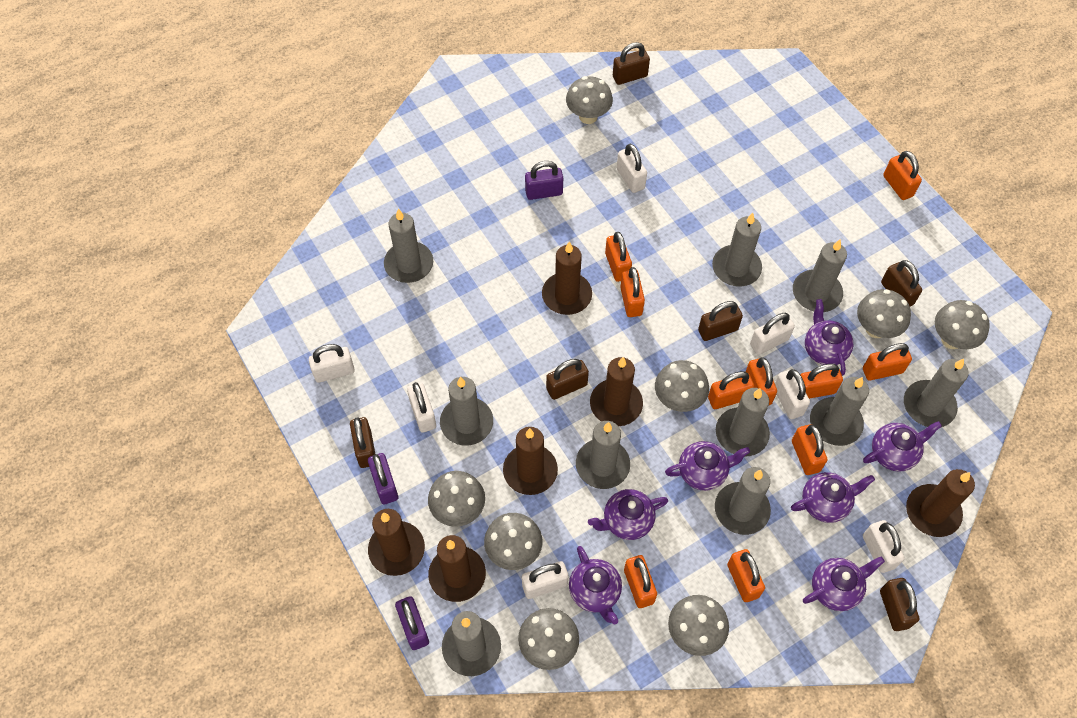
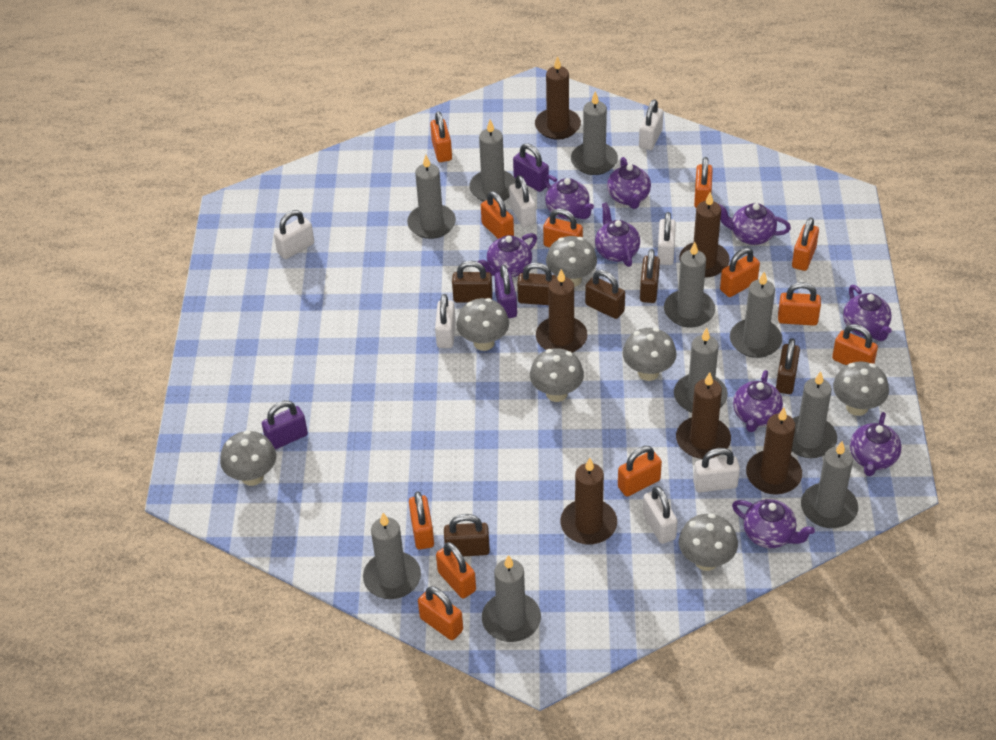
grey mushroom: [428,471,485,527] [484,513,543,570] [518,608,579,670] [566,76,613,124] [655,360,709,412] [668,595,729,656] [857,289,911,338] [935,300,990,349] = 8 -> [220,430,276,486] [457,298,509,351] [530,348,584,402] [546,236,597,287] [623,328,677,381] [679,513,738,571] [833,361,889,416] = 7
orange padlock: [605,232,632,282] [620,267,645,317] [624,555,657,608] [708,371,754,409] [727,549,765,602] [746,357,777,405] [792,424,827,475] [800,364,843,399] [863,343,912,381] [883,151,922,200] = 10 -> [409,491,434,549] [418,586,463,640] [430,111,452,162] [436,542,476,599] [481,191,514,239] [543,208,583,247] [618,446,662,497] [694,157,713,208] [720,248,760,297] [778,282,821,326] [792,217,819,271] [832,324,878,365] = 12
purple teapot: [569,546,622,624] [588,489,668,540] [665,441,750,491] [791,472,875,523] [803,557,885,611] [805,299,853,376] [863,421,942,472] = 7 -> [478,233,537,277] [544,175,594,219] [595,202,640,267] [607,157,651,209] [719,203,791,245] [732,499,815,548] [733,370,783,432] [843,285,892,341] [850,412,902,476] = 9

